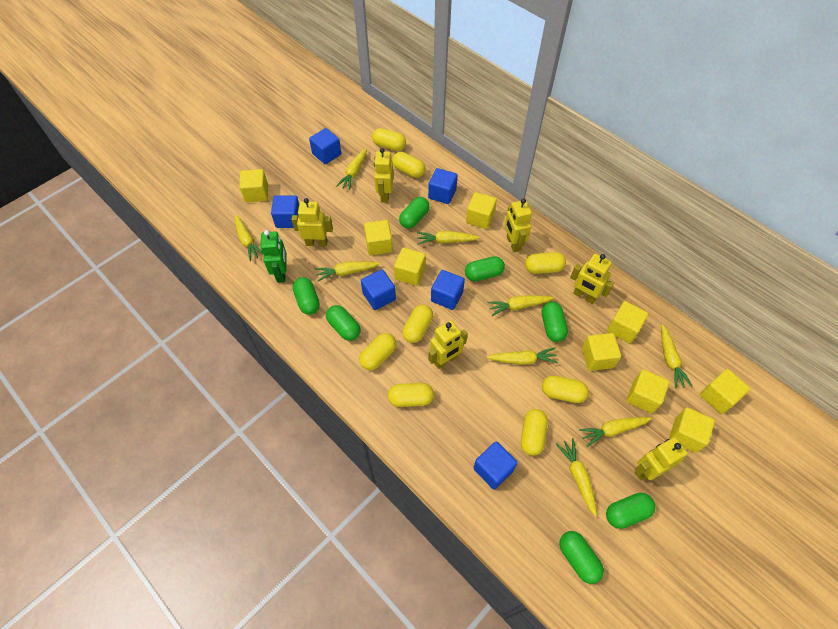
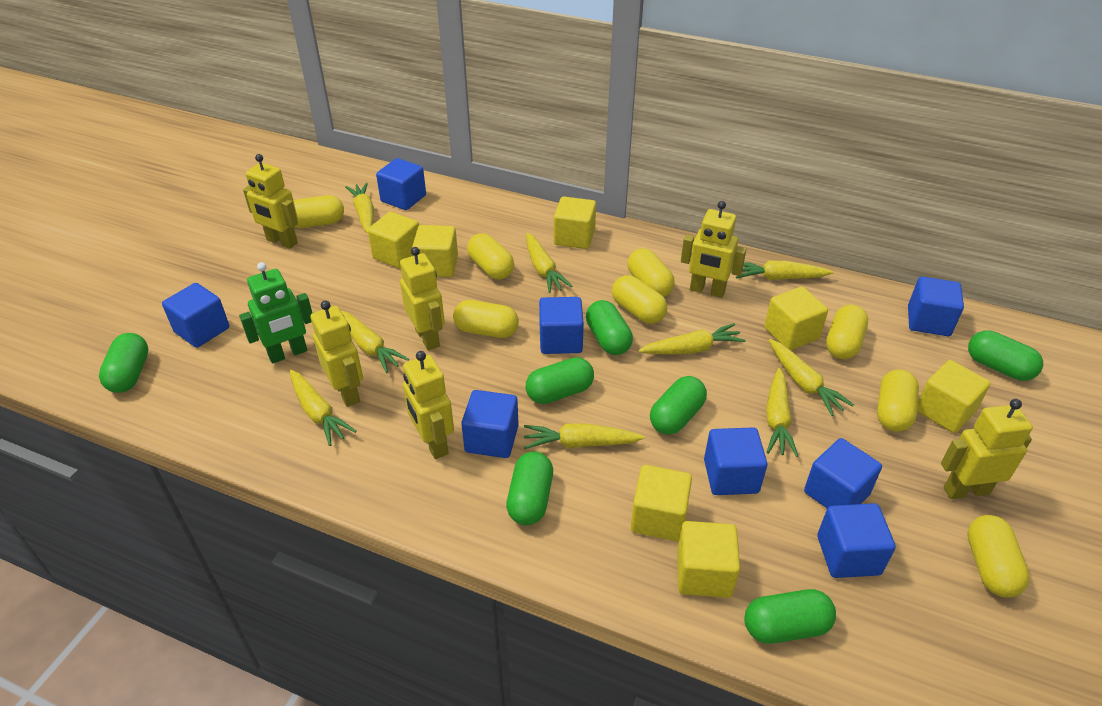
blue cube: [271,195,299,228] [309,128,341,164] [361,269,396,310] [428,168,458,204] [431,270,465,310] [474,441,518,490] = 6 -> [162,283,229,348] [376,158,426,210] [461,390,519,458] [539,297,584,354] [704,427,767,495] [804,438,882,508] [817,503,896,578] [908,277,964,336] = 8
yellow cube: [239,169,268,202] [364,220,393,256] [394,248,426,286] [466,192,497,229] [582,333,621,371] [607,301,648,344] [626,369,670,413] [669,407,715,453] [700,369,750,414] = 9 -> [368,212,419,269] [412,225,458,277] [554,197,596,249] [631,465,692,541] [677,521,740,598] [764,287,828,350] [917,360,991,433] = 7

